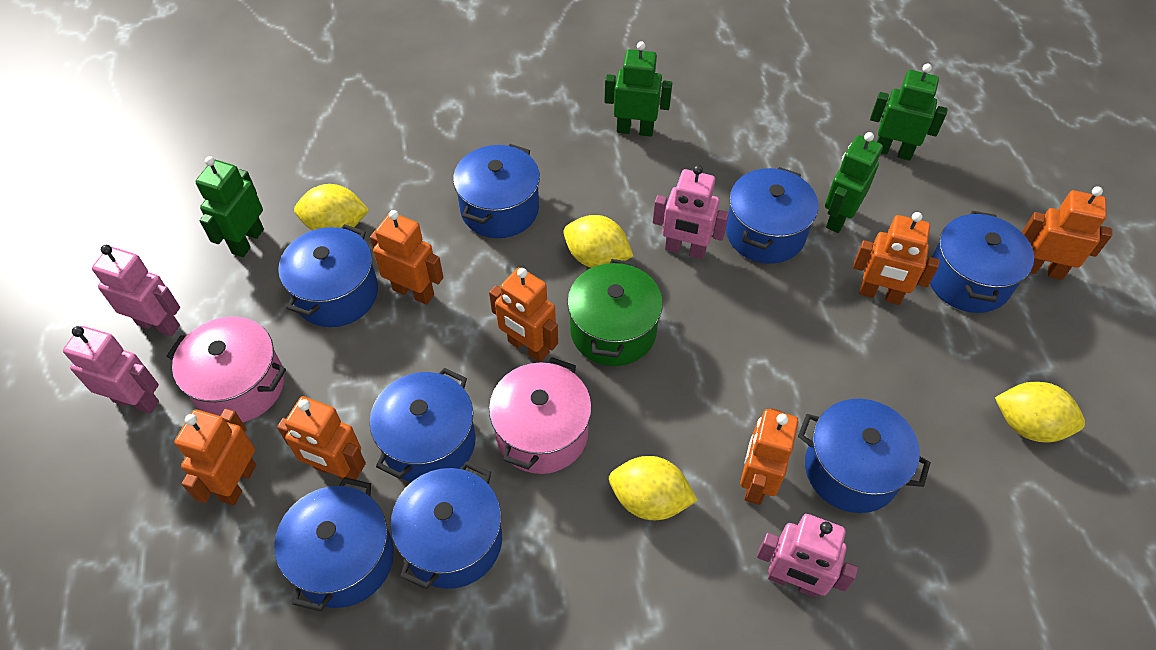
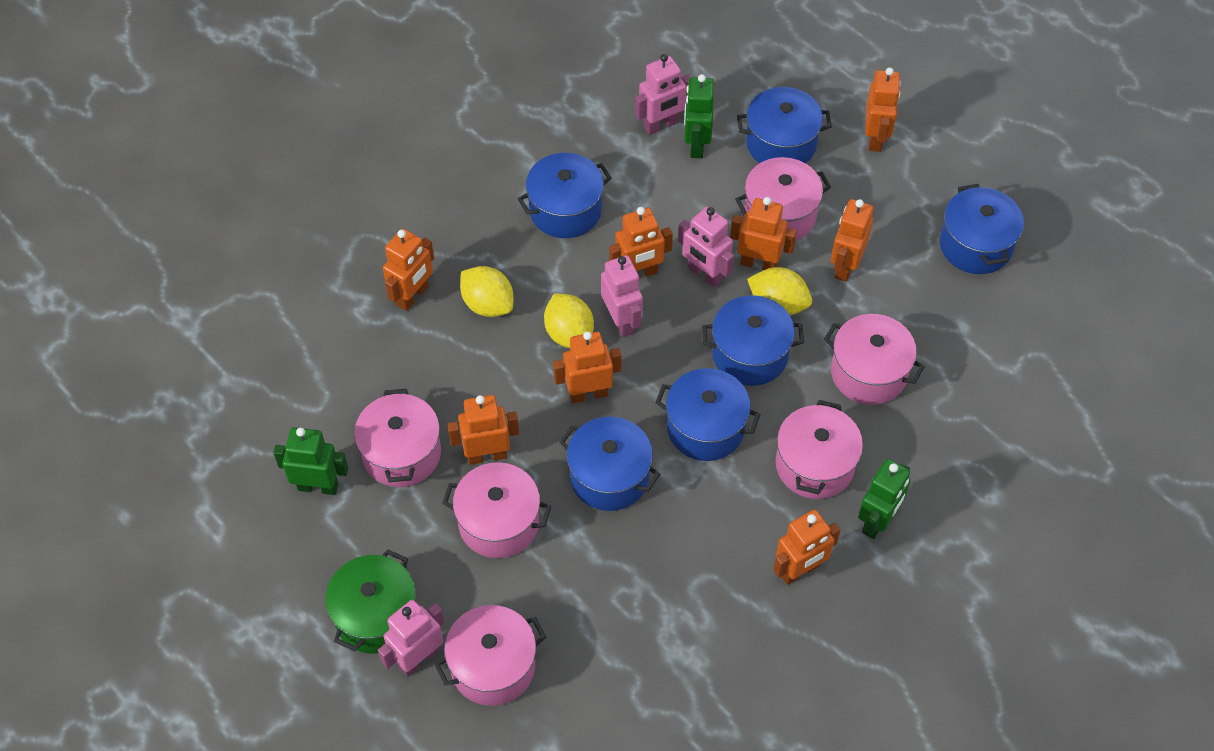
blue pot: [274,477,394,612] [278,224,378,327] [370,368,476,482] [391,461,502,589] [453,144,540,238] [726,167,818,264] [798,399,931,513] [930,211,1034,313] = 8 -> [518,153,612,238] [559,417,660,511] [655,368,761,461] [702,295,804,386] [737,87,832,163] [940,184,1024,274] = 6
green robot: [195,156,264,257] [604,41,672,137] [825,132,883,233] [870,64,948,161] = 4 -> [273,427,348,495] [684,74,714,158] [858,459,911,539] = 3
orange robot: [174,409,256,505] [277,396,366,480] [370,210,443,305] [489,267,558,362] [740,408,799,505] [853,212,940,305] [1022,186,1112,280] = 7 -> [383,229,434,311] [448,395,519,465] [553,332,622,403] [609,207,673,277] [730,197,797,270] [773,509,841,585] [831,199,873,282] [865,67,901,152] = 8
pink pot: [167,316,286,422] [489,357,592,474] = 2 -> [354,389,441,487] [435,605,546,706] [442,462,551,558] [735,157,831,241] [776,400,863,499] [824,314,925,405] = 6
yellow lemon: [294,184,369,230] [563,215,633,268] [609,456,698,520] [995,382,1085,442] = 4 -> [460,266,513,317] [544,293,594,348] [747,267,812,315] = 3

